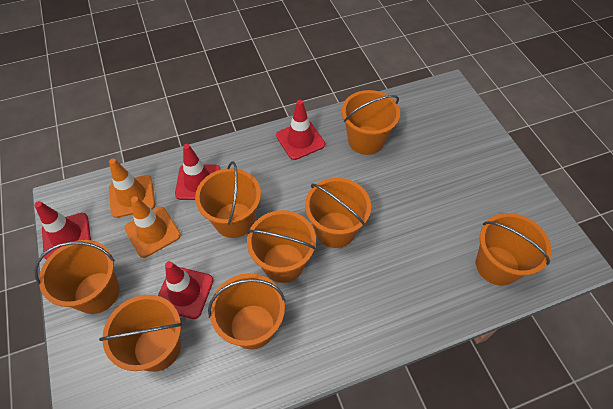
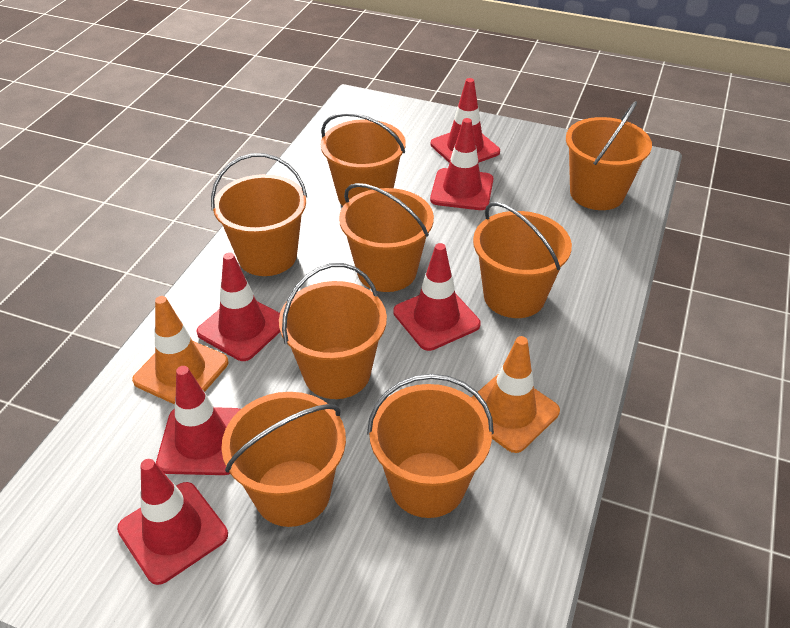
red traffic cone: [34,201,91,260] [158,261,213,319] [175,144,221,200] [276,100,325,160] = 4 -> [117,459,228,585] [156,366,241,475] [196,252,280,361] [393,243,481,351] [430,118,494,210] [431,78,500,163] = 6

